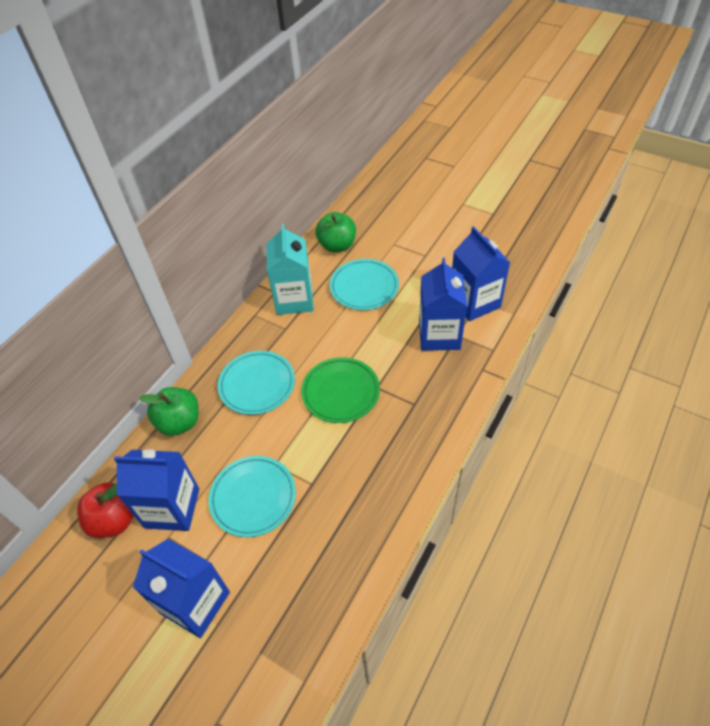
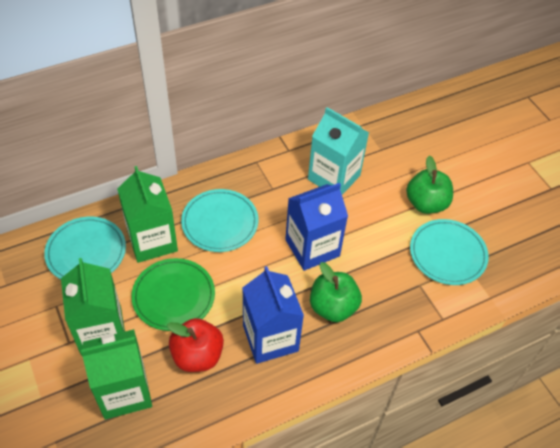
blue carton: [114,449,199,531] [133,539,230,638] [419,258,467,351] [452,226,511,321] = 4 -> [242,266,304,364] [285,183,348,271] = 2
green carton: none = 0 -> [61,258,125,356] [80,329,152,420] [117,166,178,263] = 3

